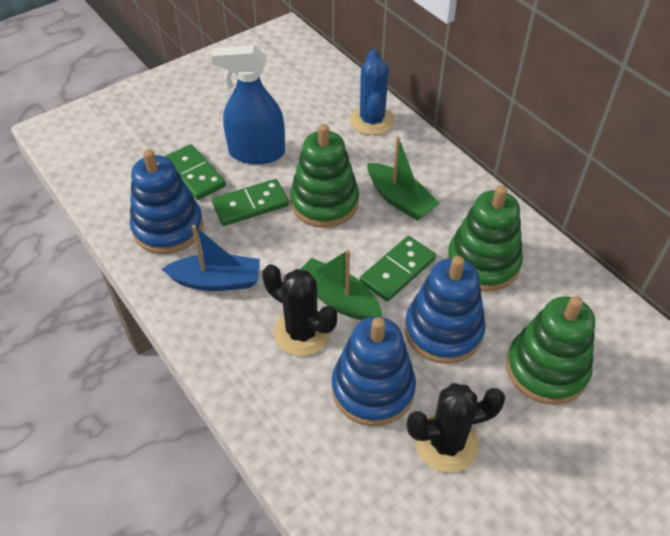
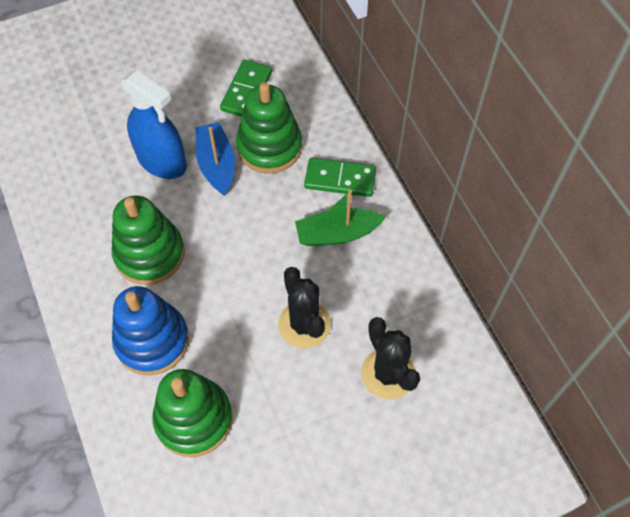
blue cactus: [350,49,395,135] = 1 -> none = 0
blue stacking toy: [130,149,203,254] [332,317,416,426] [405,256,486,364] = 3 -> [112,286,189,375] = 1
green boat: [300,249,383,321] [368,137,440,221] = 2 -> [295,190,386,246] = 1
green domino: [164,144,226,200] [212,179,289,226] [360,236,436,302] = 3 -> [220,60,272,116] [304,157,376,197] = 2

